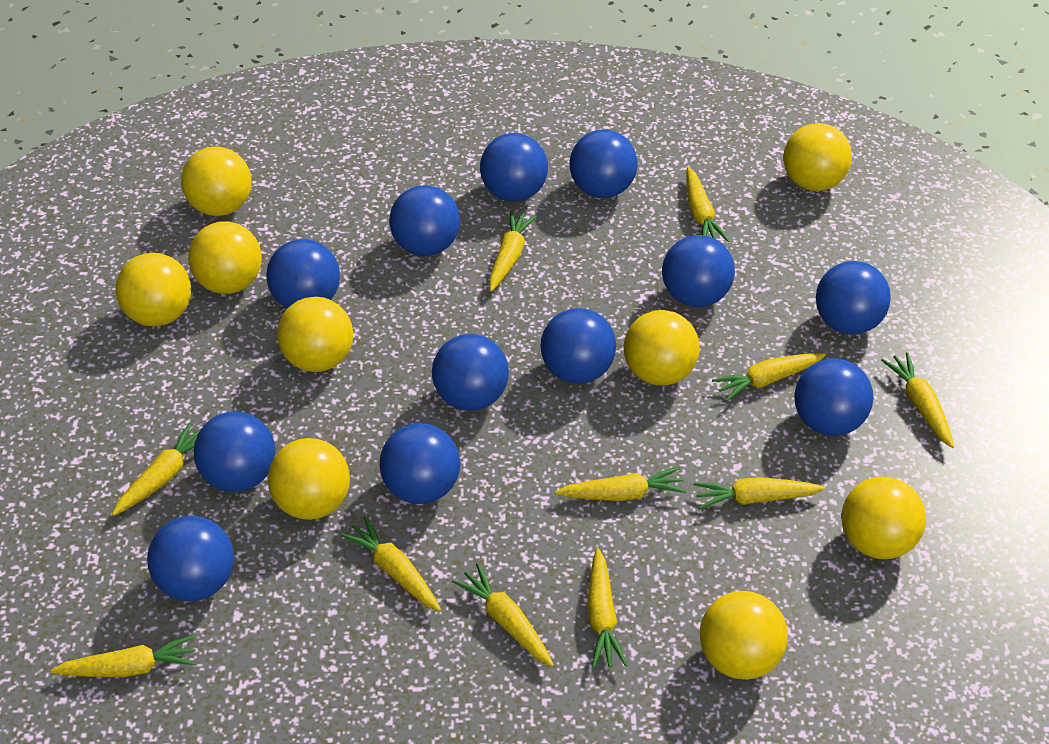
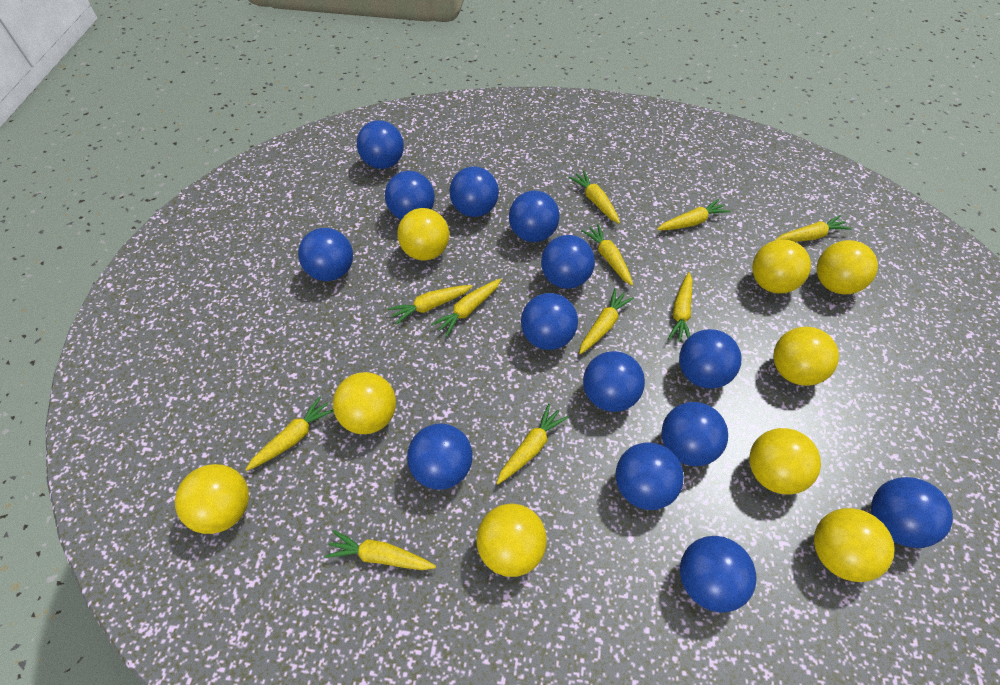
blue ball: [147,516,234,601] [194,411,275,492] [267,239,340,308] [380,423,460,504] [389,185,460,256] [432,334,509,411] [480,133,548,202] [540,308,616,384] [570,129,638,198] [662,235,735,307] [794,358,873,436] [816,261,891,334] = 12 -> [298,228,353,281] [357,120,404,169] [385,171,435,219] [407,424,473,490] [449,166,499,217] [509,191,560,242] [521,293,578,350] [541,235,595,289] [583,351,645,412] [616,442,684,510] [661,402,728,466] [679,329,741,389] [680,536,756,613] [871,477,953,548] = 14

